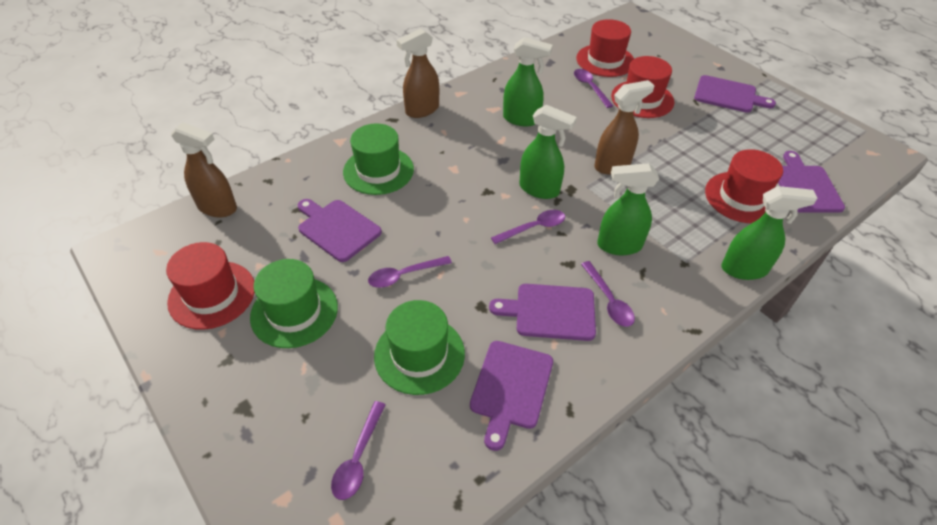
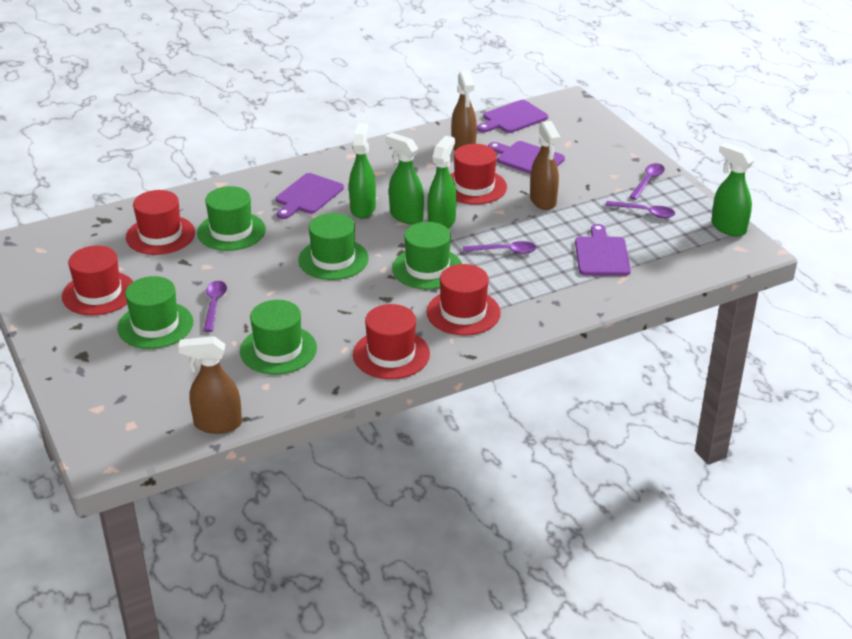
green hat: [250,259,338,348] [343,123,414,195] [374,300,465,395] = 3 -> [117,276,193,349] [197,186,266,251] [240,300,317,374] [298,213,369,280] [392,222,462,289] = 5
purple cutting board: [298,199,382,262] [470,341,553,451] [489,284,596,341] [694,75,776,113] [778,151,845,213] = 5 -> [276,173,344,219] [477,100,548,133] [488,141,565,174] [575,224,631,276] = 4
purple spoon: [331,401,386,500] [368,256,452,288] [491,210,565,244] [574,69,613,108] [581,261,635,327] = 5 -> [203,281,227,332] [463,241,537,254] [605,201,675,218] [629,163,665,200] = 4
red hat: [166,242,255,330] [576,19,634,77] [611,56,675,118] [705,149,783,223] = 4 -> [62,246,133,315] [126,190,195,255] [353,304,430,379] [426,264,501,336] [450,144,507,205] = 5

